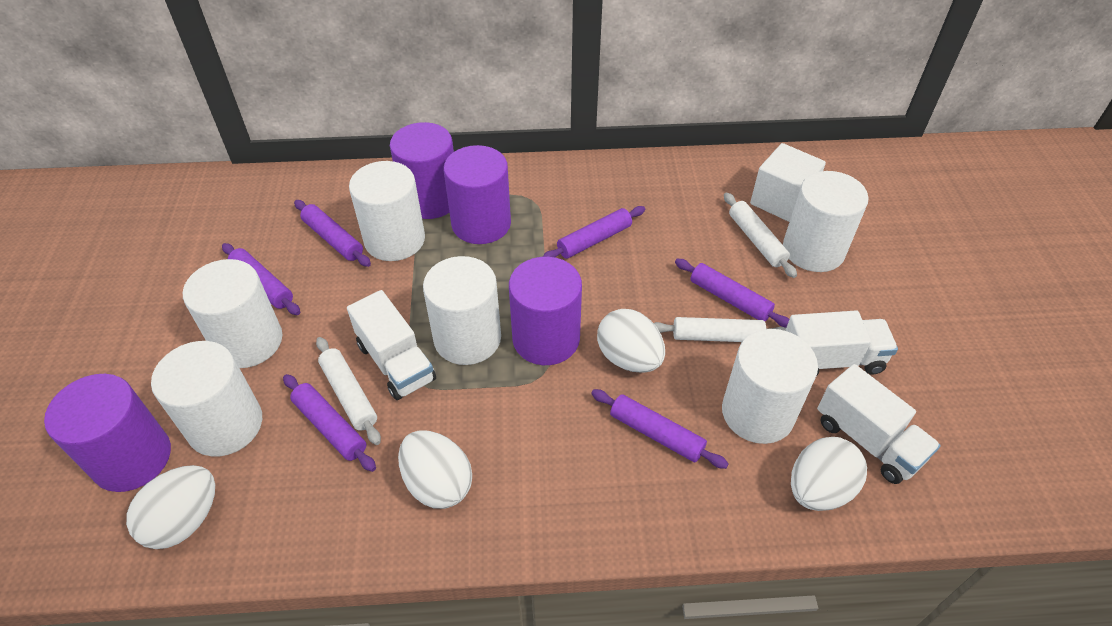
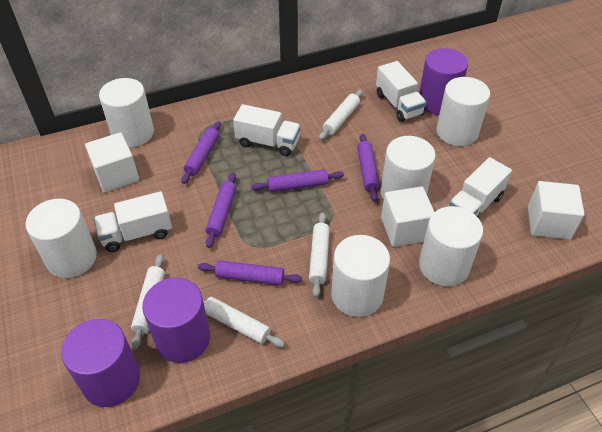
purple cylinder: [44,374,171,492] [390,122,454,219] [444,145,511,244] [509,257,582,365] = 4 -> [61,319,140,407] [142,278,210,363] [419,48,468,115] = 3
purple rolling pin: [222,243,300,315] [283,374,376,472] [294,200,371,267] [543,206,645,258] [591,389,729,469] [675,259,789,328] = 6 -> [181,121,221,184] [198,260,302,285] [206,173,237,248] [251,169,344,192] [357,134,380,202] = 5
white cube: [750,143,826,222] = 1 -> [85,132,139,192] [381,186,434,247] [528,181,585,240] = 3
white egg: [126,465,215,549] [398,430,472,509] [597,309,665,373] [791,437,867,511] = 4 -> none = 0
white rolling pin: [316,337,381,445] [654,317,786,342] [724,193,797,278] = 3 -> [131,254,165,349] [203,297,285,347] [309,212,330,298] [319,90,363,140] = 4
white truck: [347,290,436,400] [785,310,898,375] [817,364,941,484] = 3 -> [94,191,172,252] [233,104,301,156] [376,61,427,122] [448,157,512,218] = 4

